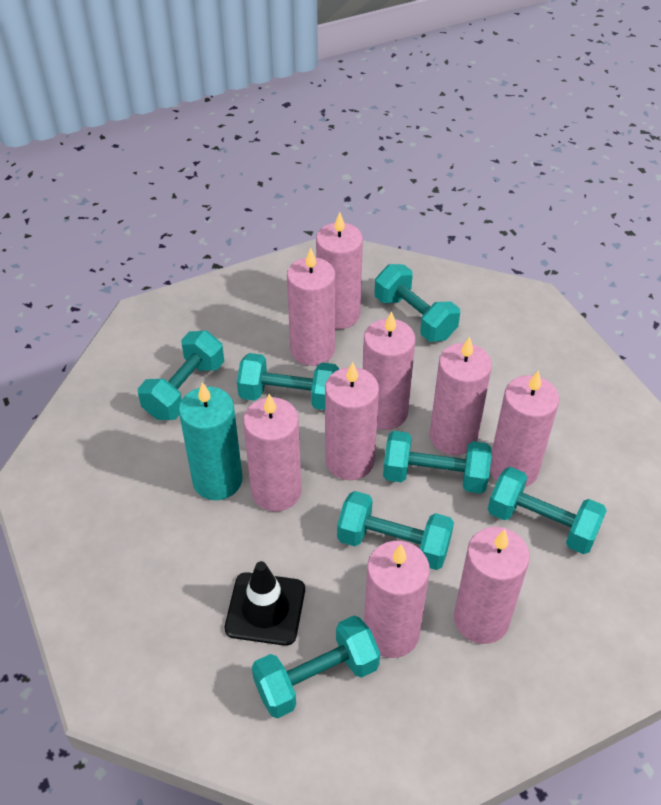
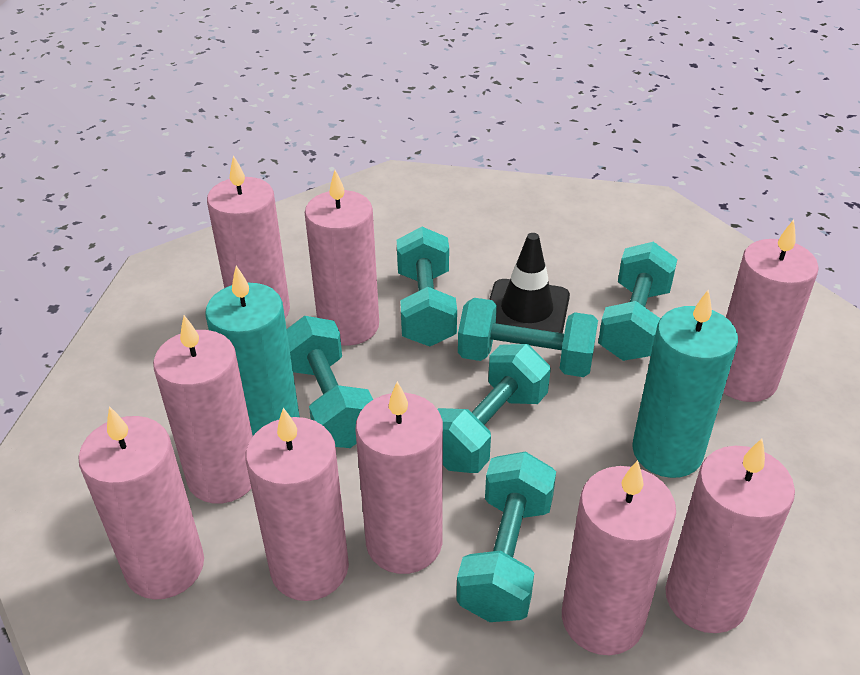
turquoise candle: [179,382,242,500] = 1 -> [205,266,300,436] [632,290,738,478] = 2
turquoise dumbbell: [138,331,224,420] [237,353,339,410] [252,615,380,718] [337,491,454,570] [375,264,460,342] [383,431,492,494] [488,467,607,554] = 7 -> [287,316,373,448] [397,227,457,347] [437,344,551,473] [457,451,556,622] [458,298,598,377] [598,242,677,361] = 6

